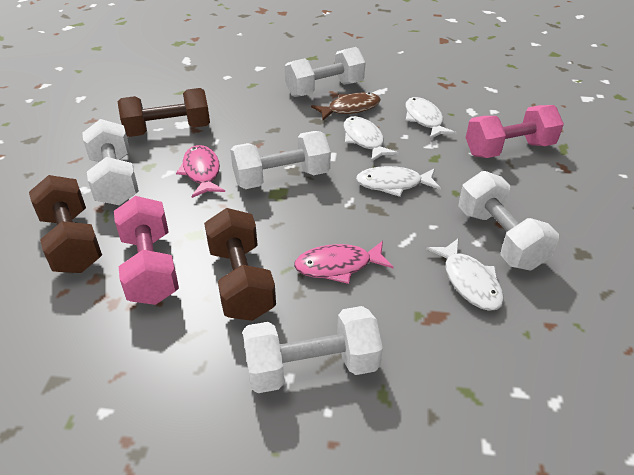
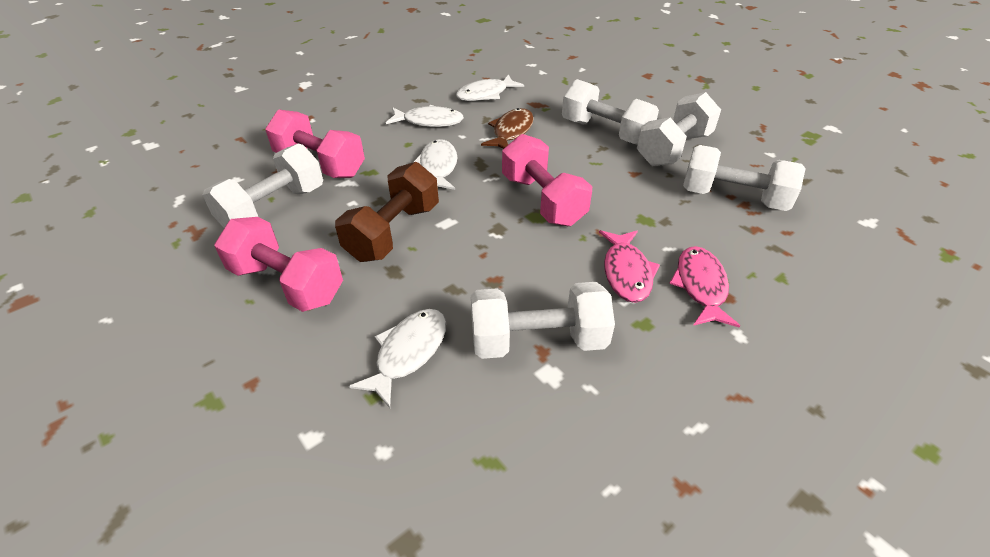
brown dumbbell: [29,175,102,273] [118,88,210,137] [204,208,276,321] = 3 -> [335,162,439,262] = 1
pink dumbbell: [114,196,179,305] [466,105,564,158] = 2 -> [214,217,343,312] [265,109,365,178] [502,134,592,226] = 3

